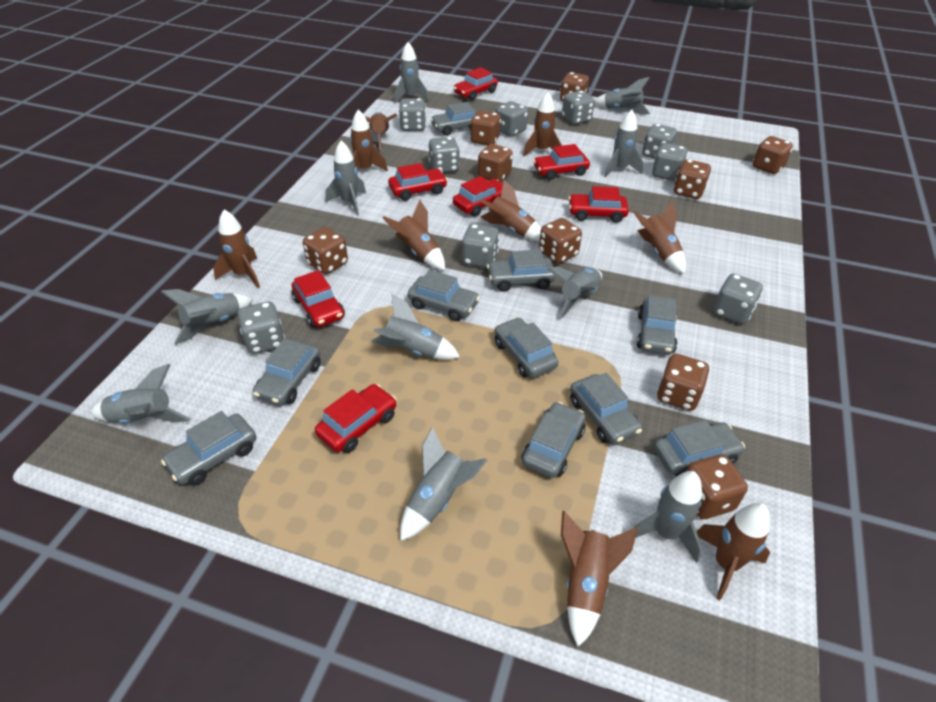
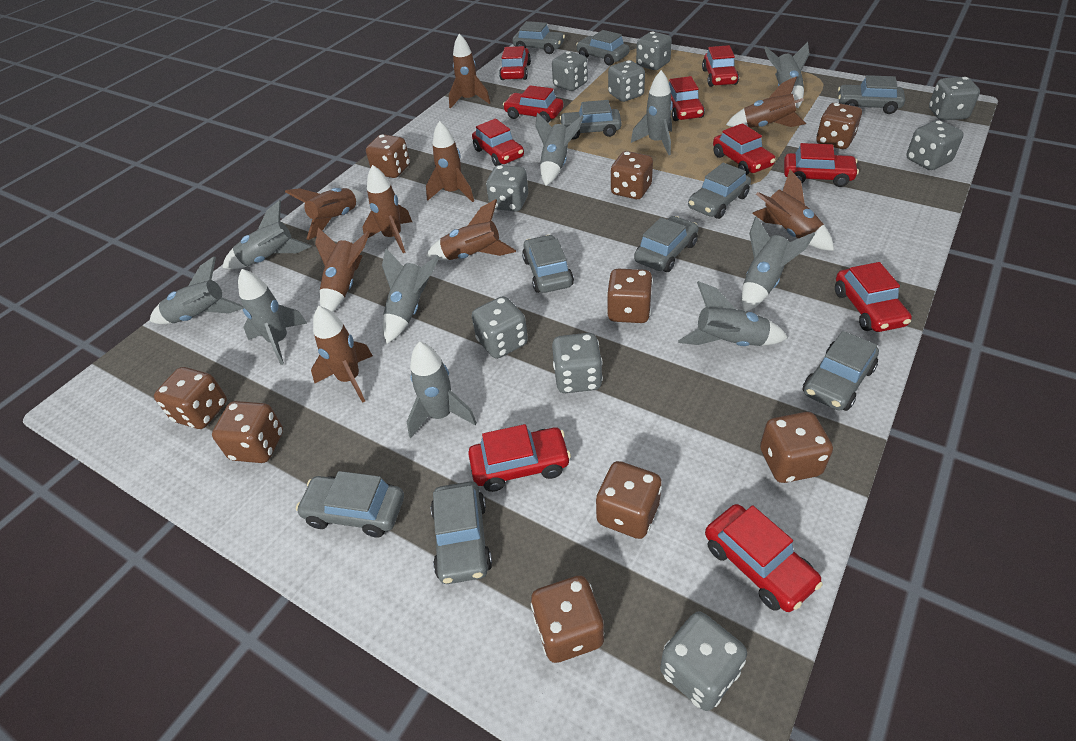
red car: [292,270,345,328] [315,384,396,453] [388,163,448,201] [453,67,498,100] [453,176,503,217] [533,144,590,180] [568,186,629,223] = 7 -> [468,424,571,492] [472,118,524,166] [499,46,531,80] [503,85,563,123] [669,76,705,121] [702,45,739,87] [705,504,823,612] [713,123,775,175] [784,143,859,187] [835,262,912,332] = 10

